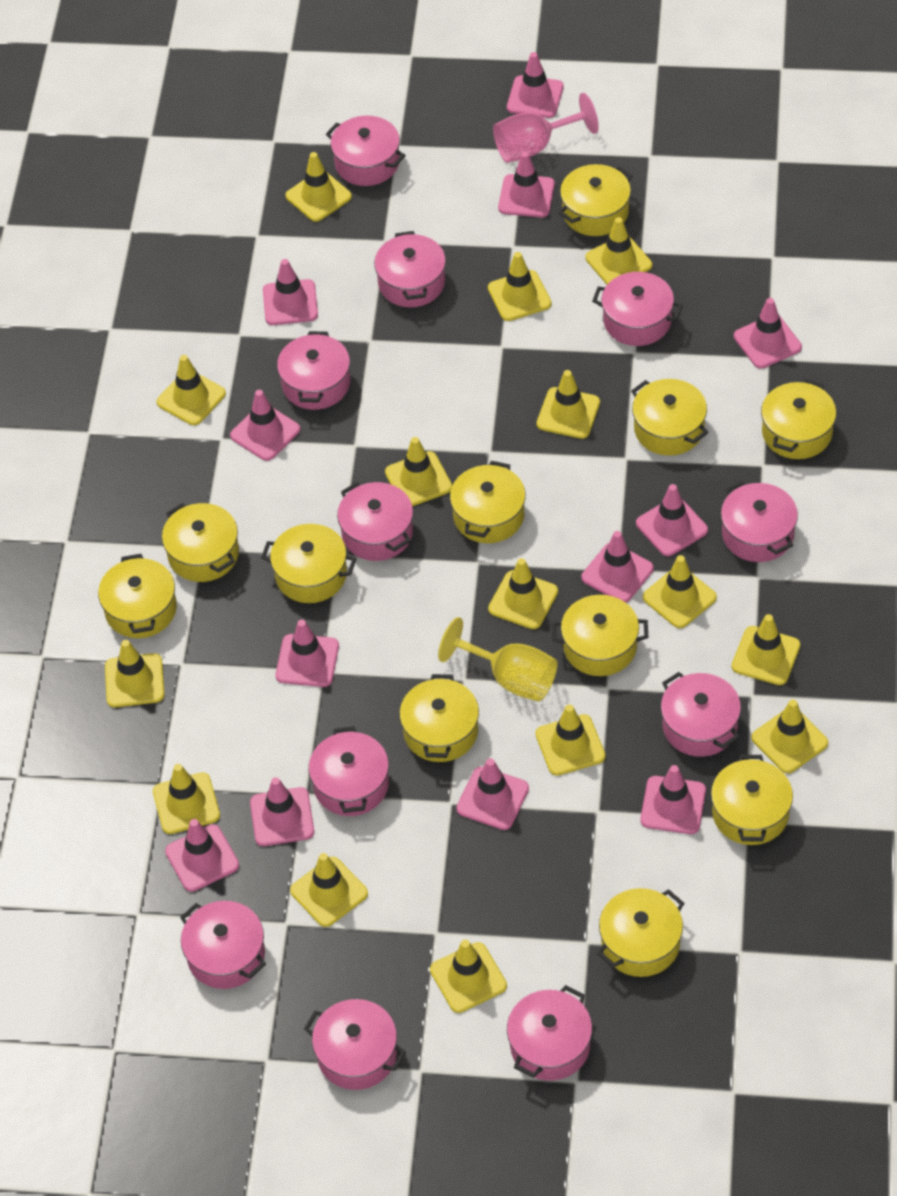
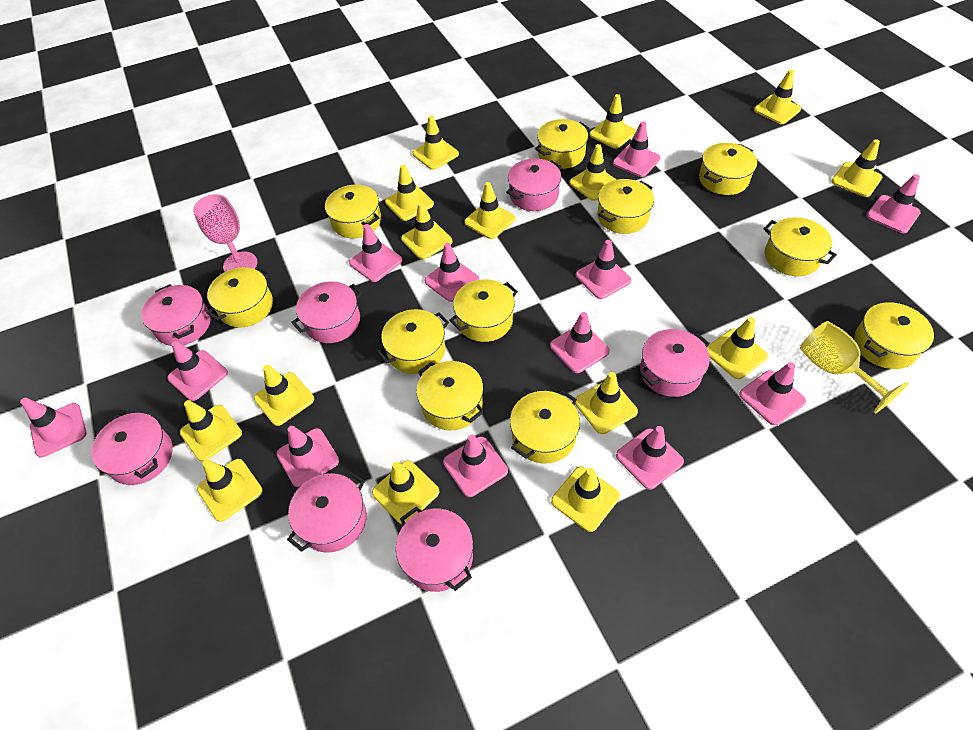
pink pot: [180,901,266,989] [277,331,350,410] [304,999,406,1090] [309,726,389,816] [326,116,406,186] [337,482,413,561] [374,231,446,307] [507,985,592,1081] [592,272,683,346] [661,672,741,757] [721,481,798,562] = 11 -> [91,413,173,485] [141,284,211,346] [287,471,367,553] [291,281,363,343] [396,507,473,592] [506,158,562,211] [639,329,710,397] = 7

